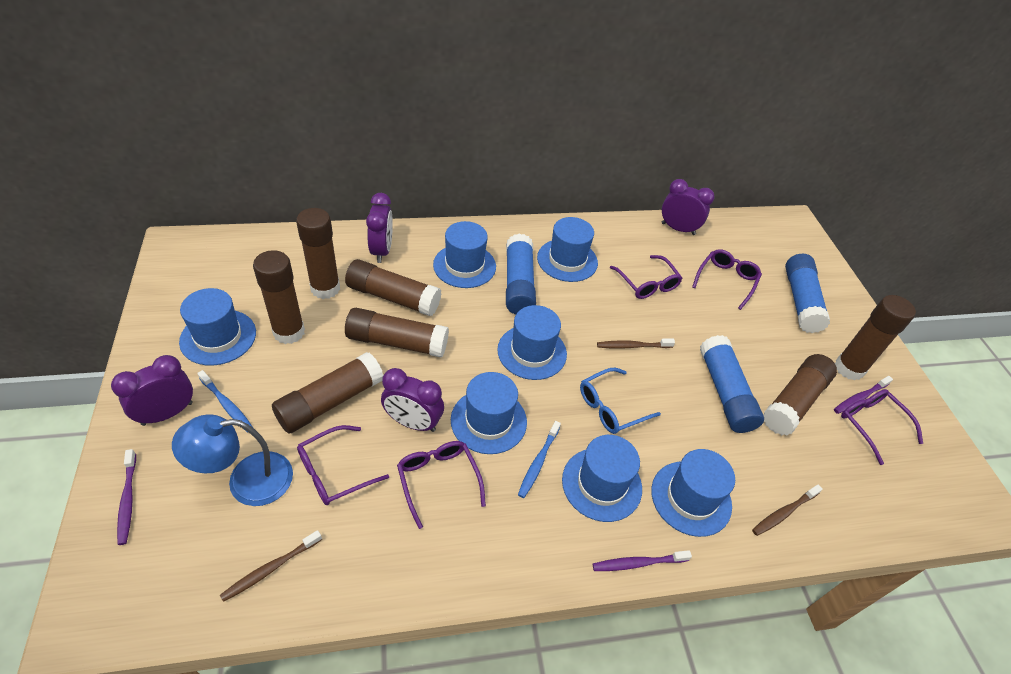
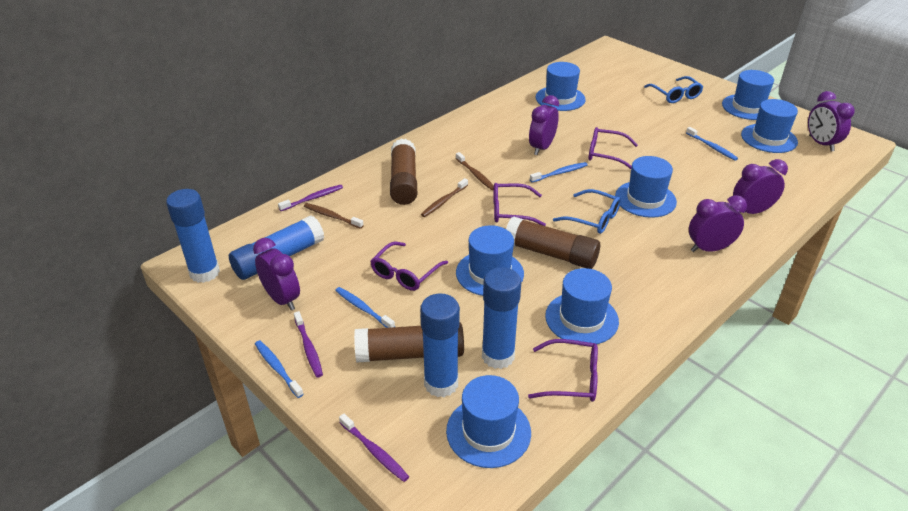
blue glasses: [580,368,661,434] = 1 -> [553,189,621,234] [644,76,703,103] = 2
blue glue stick: [506,234,536,314] [700,335,764,433] [785,254,830,333] = 3 -> [166,189,220,283] [229,215,324,280] [420,293,460,397] [482,267,521,369] = 4
blue lamp: [172,415,293,506] = 1 -> none = 0
blue toothbrush: [197,370,253,432] [518,421,561,498] = 2 -> [255,340,304,398] [335,287,395,328] [530,162,588,183] [686,127,738,161] = 4
brown glue stick: [253,250,305,344] [272,352,383,434] [296,208,340,299] [345,259,441,316] [345,308,449,358] [763,354,837,436] [835,295,916,380] = 7 -> [354,323,464,363] [390,139,417,205] [506,216,600,269] = 3
purple clock: [111,355,193,426] [366,193,393,263] [381,368,444,432] [662,179,715,235] = 4 -> [253,238,300,310] [529,95,559,155] [689,195,747,252] [733,159,788,214] [808,91,855,151] = 5
purple glasses: [297,425,389,505] [397,441,486,529] [610,255,682,299] [692,249,762,310] [841,389,923,465] = 5 -> [371,242,448,291] [493,183,546,226] [528,339,598,402] [588,127,638,169] = 4

